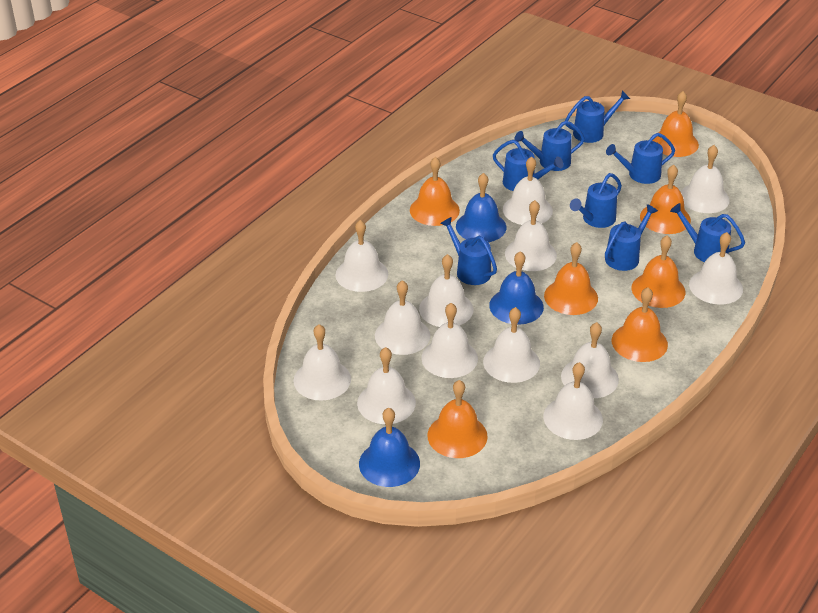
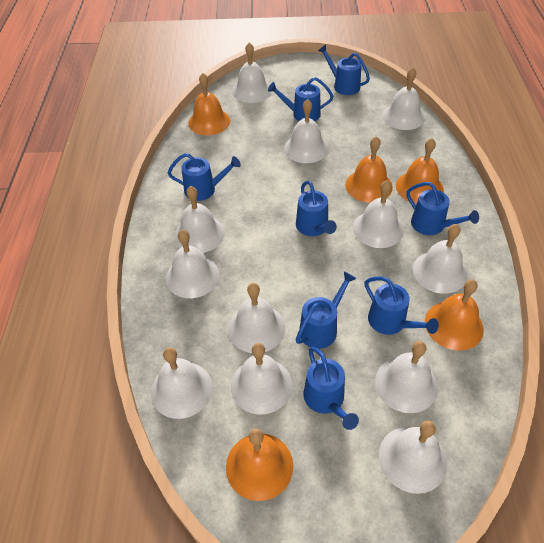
blue bell: [359,408,420,487] [456,173,506,242] [489,251,544,325] = 3 -> none = 0
orange bell: [410,157,460,226] [427,380,488,458] [544,242,598,315] [612,287,668,362] [632,235,685,308] [640,165,691,234] [653,91,699,157] = 7 -> [188,73,230,135] [226,428,293,501] [345,136,393,203] [396,138,444,204] [425,279,484,351] = 5
white bell: [293,324,351,400] [336,220,388,292] [357,347,416,424] [375,280,430,355] [419,254,473,327] [421,303,478,378] [483,307,540,383] [503,156,553,225] [505,200,557,271] [543,362,603,440] [561,322,619,398] [681,145,730,213] [689,232,743,305] = 13 -> [151,347,212,419] [166,230,219,298] [175,186,225,253] [228,283,285,353] [231,343,292,415] [232,42,272,103] [284,99,328,163] [353,180,404,248] [375,341,438,413] [379,421,447,494] [382,67,425,130] [413,224,467,294] = 12

